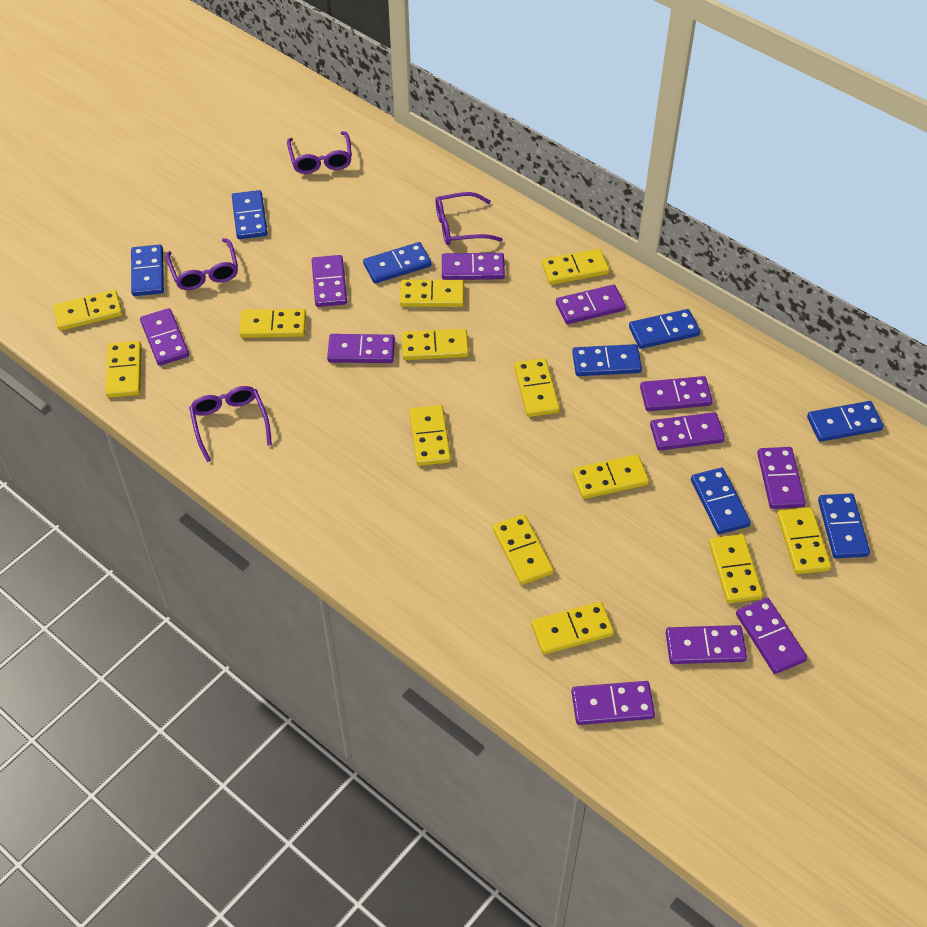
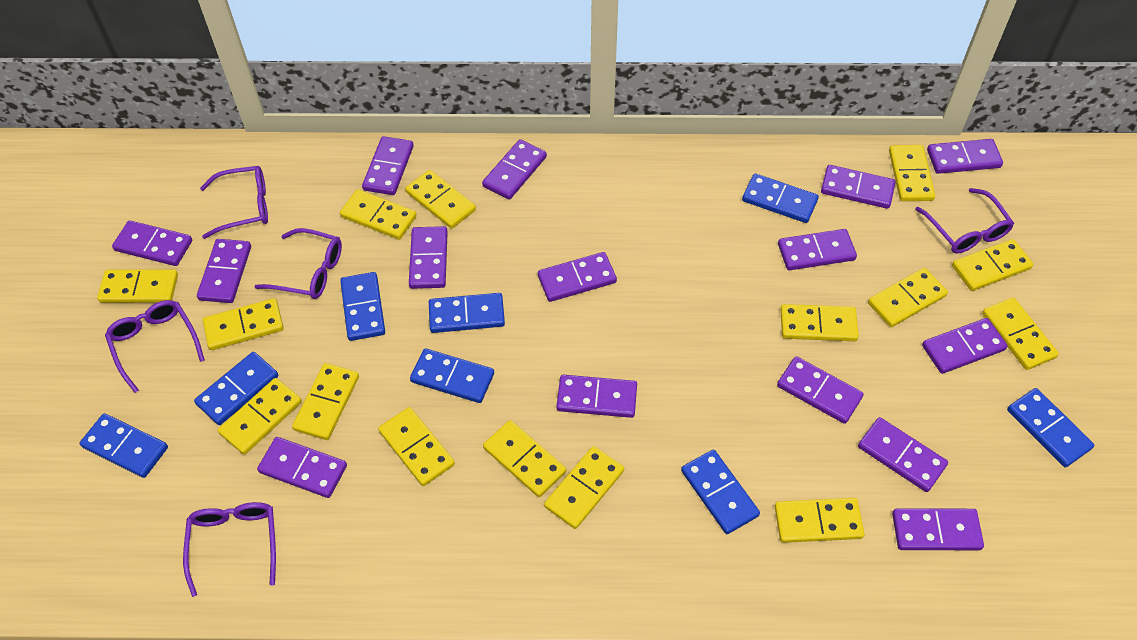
purple domino: [140,308,189,366] [312,255,347,307] [327,334,395,363] [442,253,505,280] [556,285,626,324] [572,681,655,725] [640,376,713,411] [650,412,725,451] [666,625,747,664] [736,598,807,674] [757,447,806,509] = 11 -> [112,220,192,266] [197,239,251,303] [257,437,347,498] [362,136,414,195] [409,226,448,289] [482,139,547,200] [538,252,617,302] [557,375,637,418] [777,356,864,424] [778,229,857,270] [821,165,895,209] [858,417,948,492] [892,508,984,550] [922,318,1008,374] [927,139,1003,174] = 15
purple glasses: [166,238,238,290] [189,386,272,462] [287,131,352,174] [436,192,503,245] = 4 -> [105,300,205,393] [183,502,276,597] [200,166,268,239] [254,228,342,299] [915,188,1014,253] = 5
yellow domino: [53,290,123,331] [105,341,142,398] [239,309,306,338] [400,280,464,307] [402,329,469,360] [409,405,451,466] [493,514,554,585] [514,358,560,417] [531,602,614,654] [541,249,609,285] [572,454,649,499] [709,534,763,603] [777,507,831,574] = 13 -> [97,269,178,303] [203,298,284,350] [218,378,302,455] [292,363,359,440] [340,189,417,240] [378,407,455,486] [405,170,476,229] [483,420,566,497] [544,446,624,529] [775,498,865,543] [780,304,859,341] [868,268,948,327] [889,145,935,201] [952,239,1033,291] [982,297,1059,370] = 15

